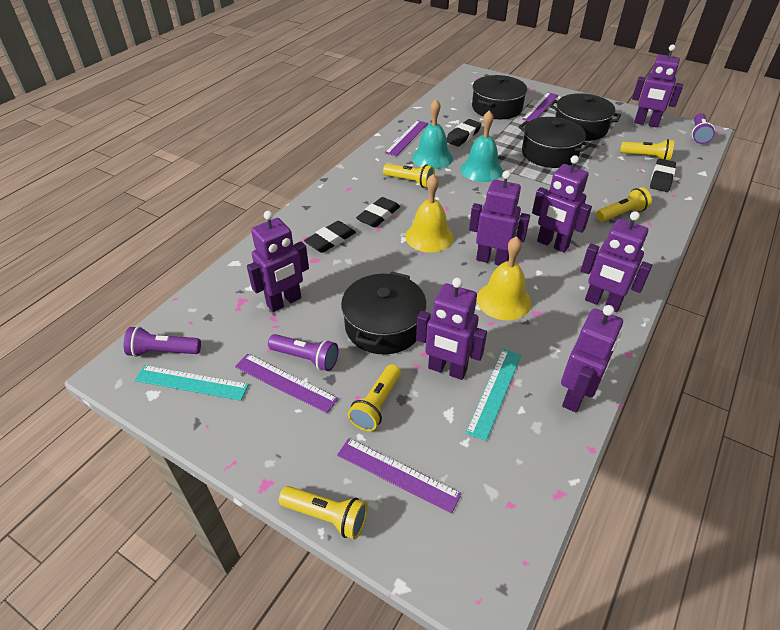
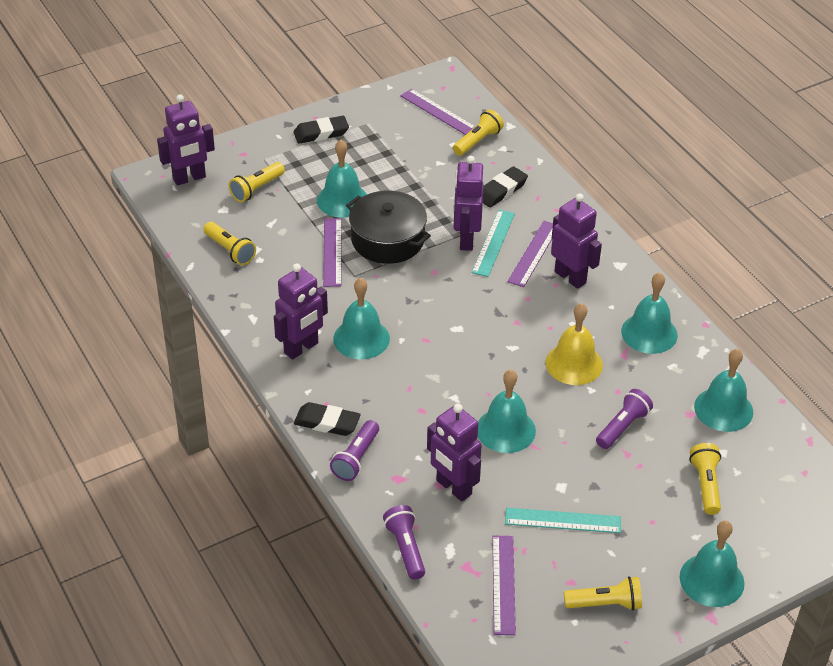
black eraser: [304,221,356,253] [356,197,400,228] [446,119,482,147] [650,158,676,192] = 4 -> [293,116,349,144] [294,402,361,436] [483,166,528,208] = 3
black pot: [341,271,427,354] [472,75,527,119] [519,117,591,168] [550,93,621,141] = 4 -> [346,191,431,264] = 1
purple robot: [247,211,309,312] [416,278,487,380] [469,170,530,265] [532,155,592,252] [561,305,623,413] [581,211,652,312] [632,44,683,128] = 7 -> [157,94,215,186] [274,263,328,360] [427,404,482,501] [453,156,484,251] [551,193,602,289] = 5
turquoise bell: [412,99,453,169] [460,110,503,182] = 2 -> [317,140,367,218] [333,278,390,359] [478,370,536,453] [621,272,678,354] [680,521,745,607] [694,349,753,432] = 6
yellow bell: [405,174,454,252] [477,236,531,320] = 2 -> [546,303,603,385] = 1

